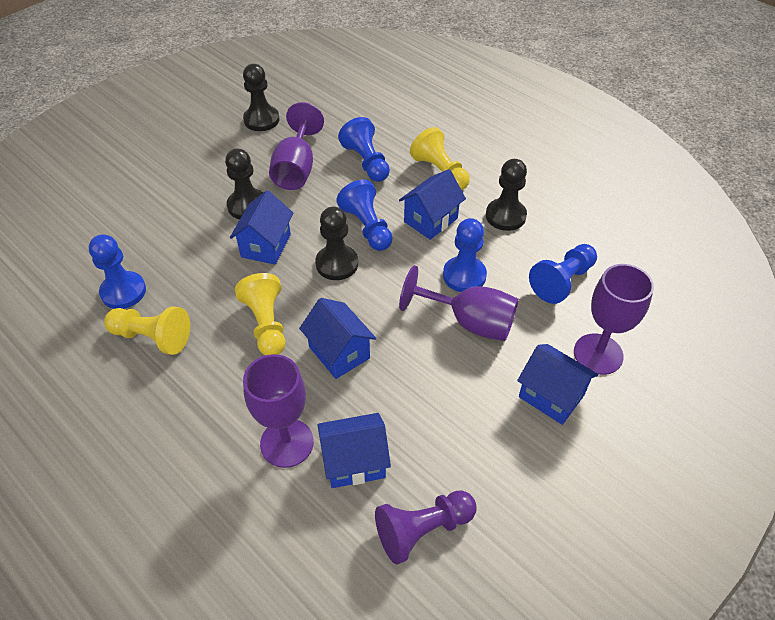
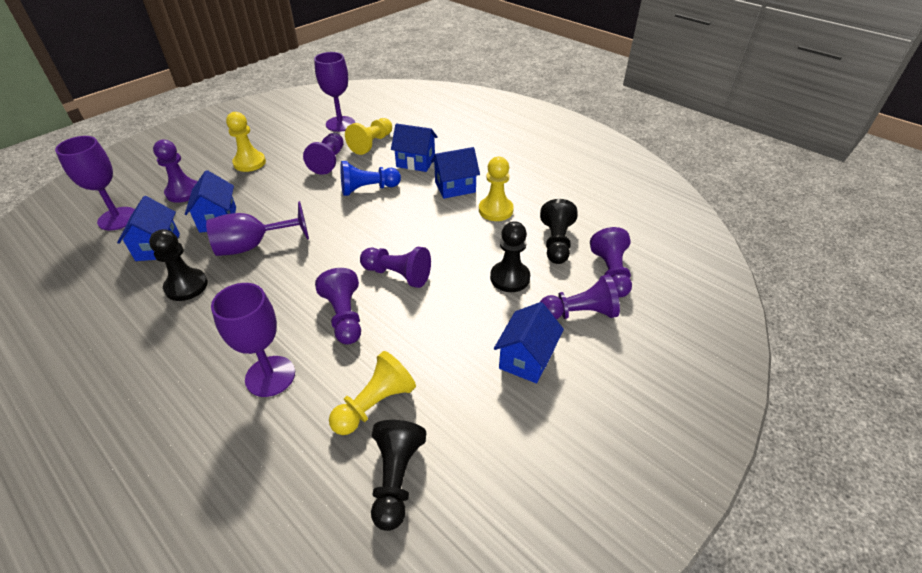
blue pawn: [89,234,146,309] [336,180,393,251] [338,117,390,182] [443,218,487,292] [529,244,597,304] = 5 -> [341,161,401,196] = 1
purple pawn: [375,490,476,565] = 1 -> [153,140,198,203] [303,133,343,175] [315,268,361,344] [360,247,431,288] [540,275,620,319] [590,227,632,298] = 6
yellow pawn: [104,307,190,355] [235,273,285,356] [410,127,470,190] = 3 -> [226,112,266,172] [329,351,416,435] [345,118,392,155] [479,157,514,221] = 4

